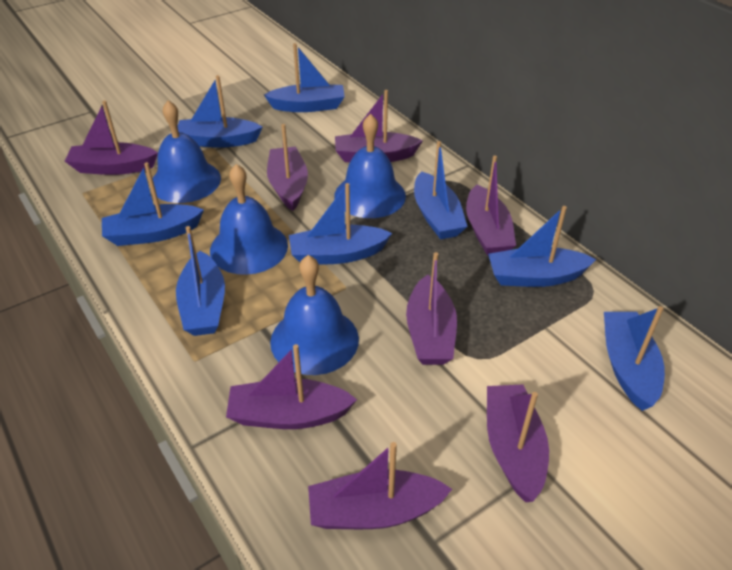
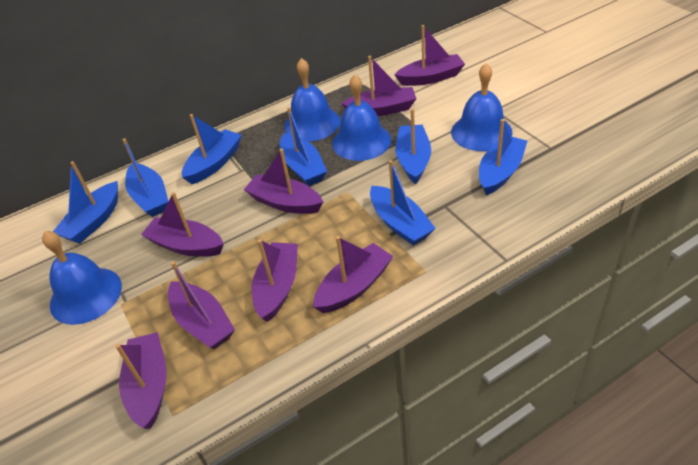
blue boat: [102,162,204,246] [176,226,225,336] [178,75,263,148] [264,43,345,112] [289,183,392,265] [414,141,468,239] [488,206,596,287] [604,306,665,411] = 8 -> [53,161,118,244] [122,138,169,217] [182,114,242,184] [280,107,327,186] [370,160,436,245] [395,108,431,184] [479,119,527,195] = 7

